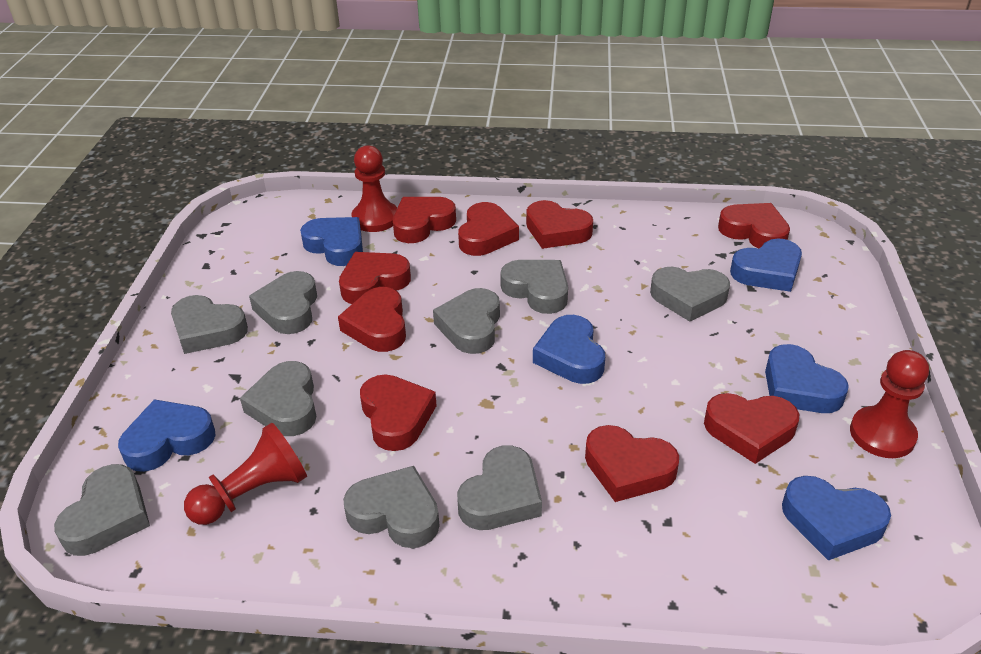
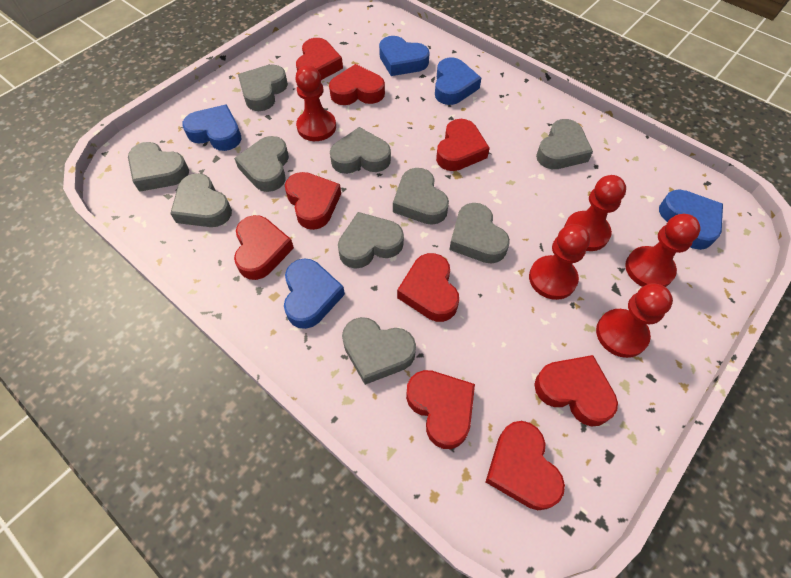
blue heart: [118,399,216,472] [300,217,363,266] [533,315,605,384] [730,238,802,292] [765,344,849,413] [782,476,891,561] = 6 -> [182,105,242,151] [284,258,345,329] [379,36,430,76] [435,57,481,105] [659,190,723,250] = 5
grey heart: [54,464,150,556] [171,295,248,354] [240,361,316,436] [249,271,317,334] [343,466,440,548] [433,288,500,354] [457,445,542,530] [500,260,568,314] [650,267,730,322] = 9 -> [128,142,189,192] [170,173,232,227] [234,136,289,192] [238,64,288,111] [330,127,391,174] [338,212,404,269] [342,317,416,385] [393,168,449,225] [449,203,510,264] [536,119,593,169] = 10
red pawn: [184,423,307,525] [352,145,397,232] [850,350,929,458] = 3 -> [295,65,336,141] [529,224,590,300] [564,175,626,251] [596,283,673,358] [625,214,701,287] = 5

